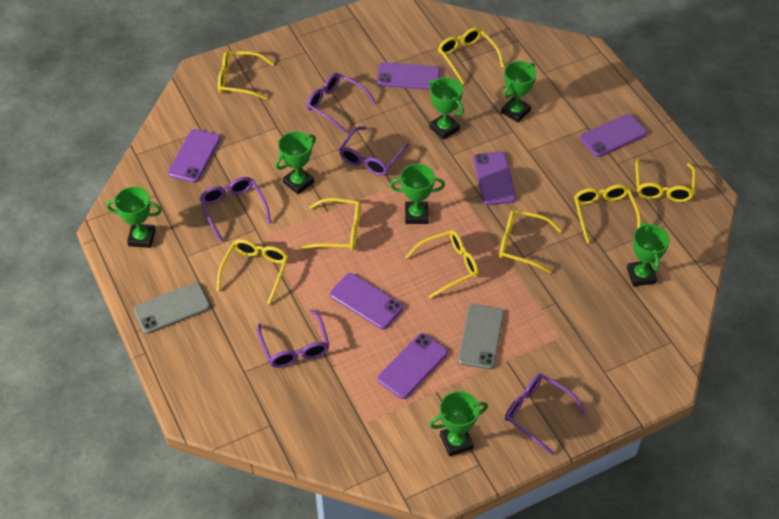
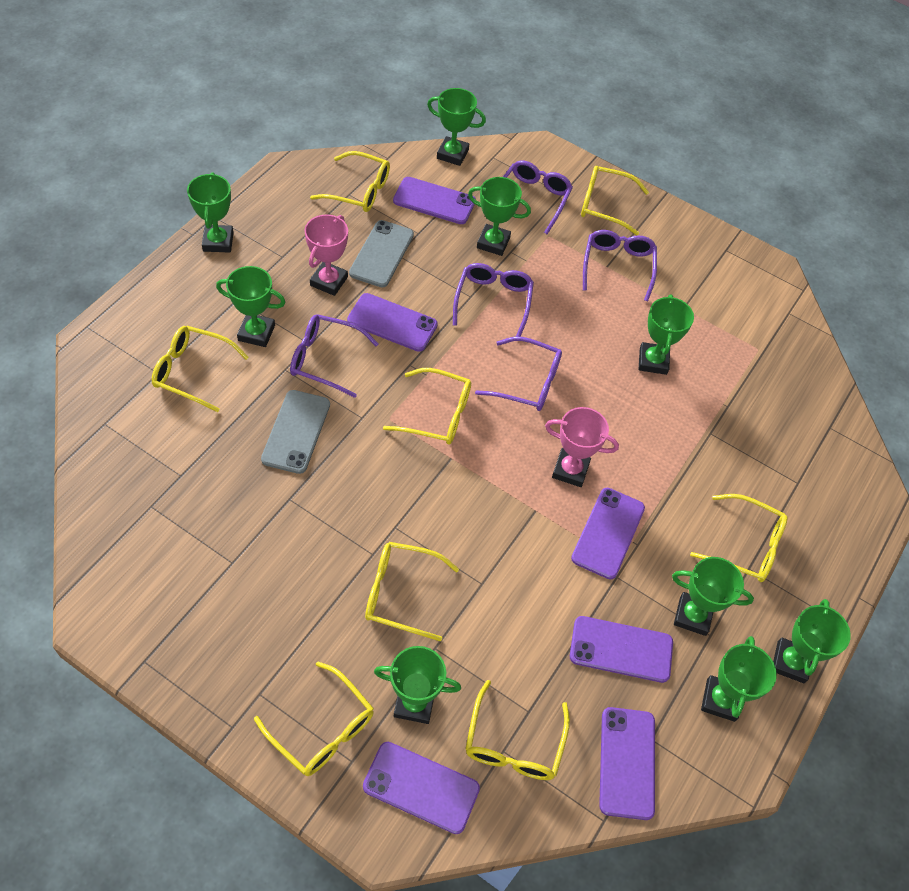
green trophy: [106,187,162,248] [275,131,316,194] [390,164,445,224] [429,78,464,140] [429,391,488,457] [501,61,537,123] [627,222,670,287] = 7 -> [187,172,234,253] [216,266,285,347] [374,646,461,724] [427,88,486,166] [468,177,531,256] [639,295,694,375] [672,557,754,636] [701,636,777,722] [773,599,851,683] = 9
pink trophy: none = 0 -> [305,215,348,296] [545,407,619,487] = 2

